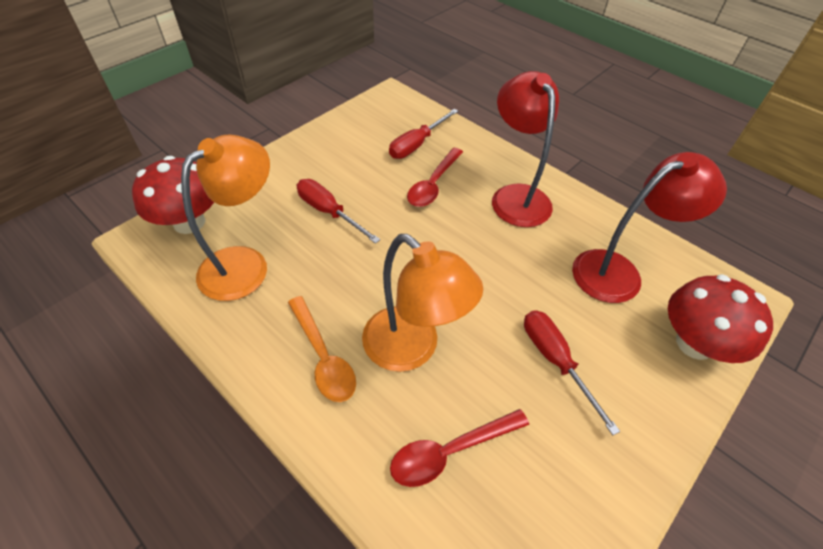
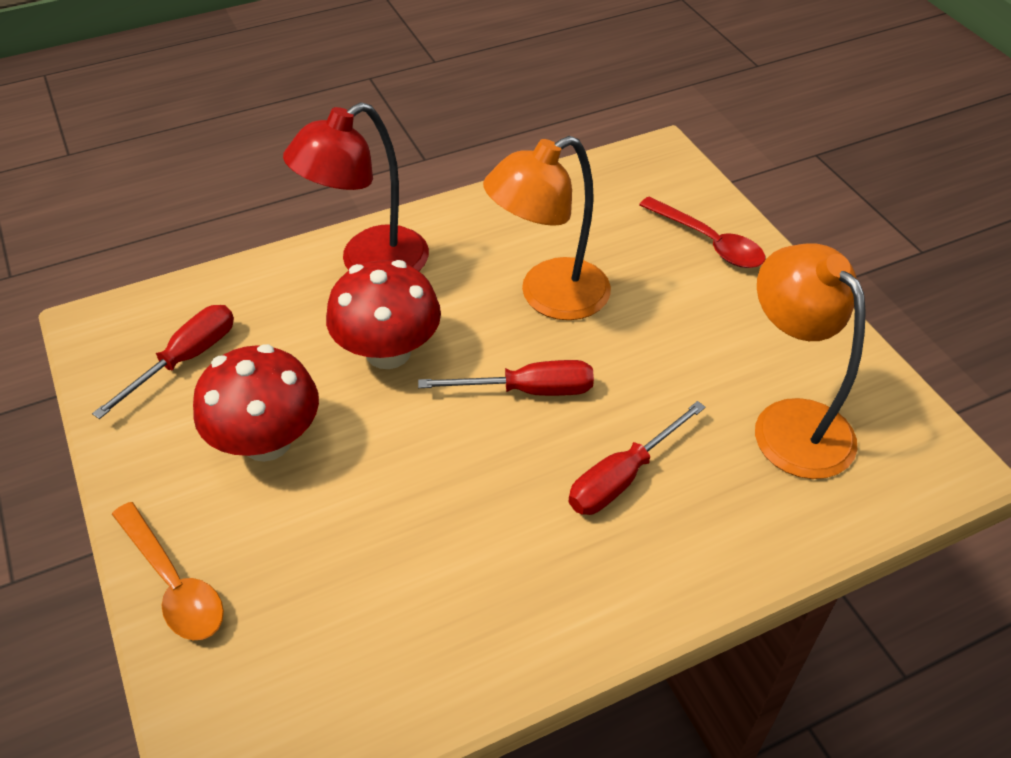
red lamp: [492,71,559,227] [572,152,727,303] = 2 -> [283,102,429,271] = 1
red spoon: [390,409,529,487] [407,148,463,207] = 2 -> [639,196,765,268] = 1

